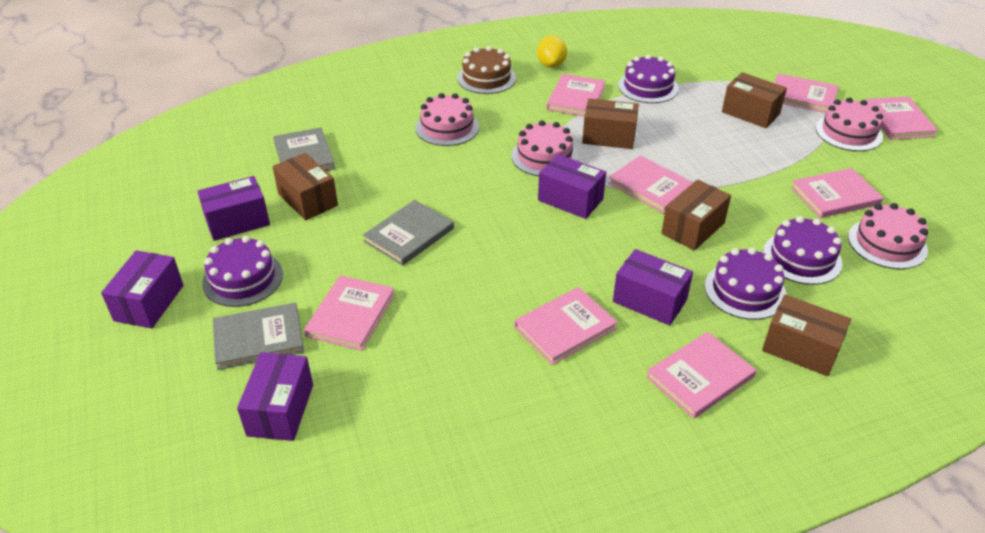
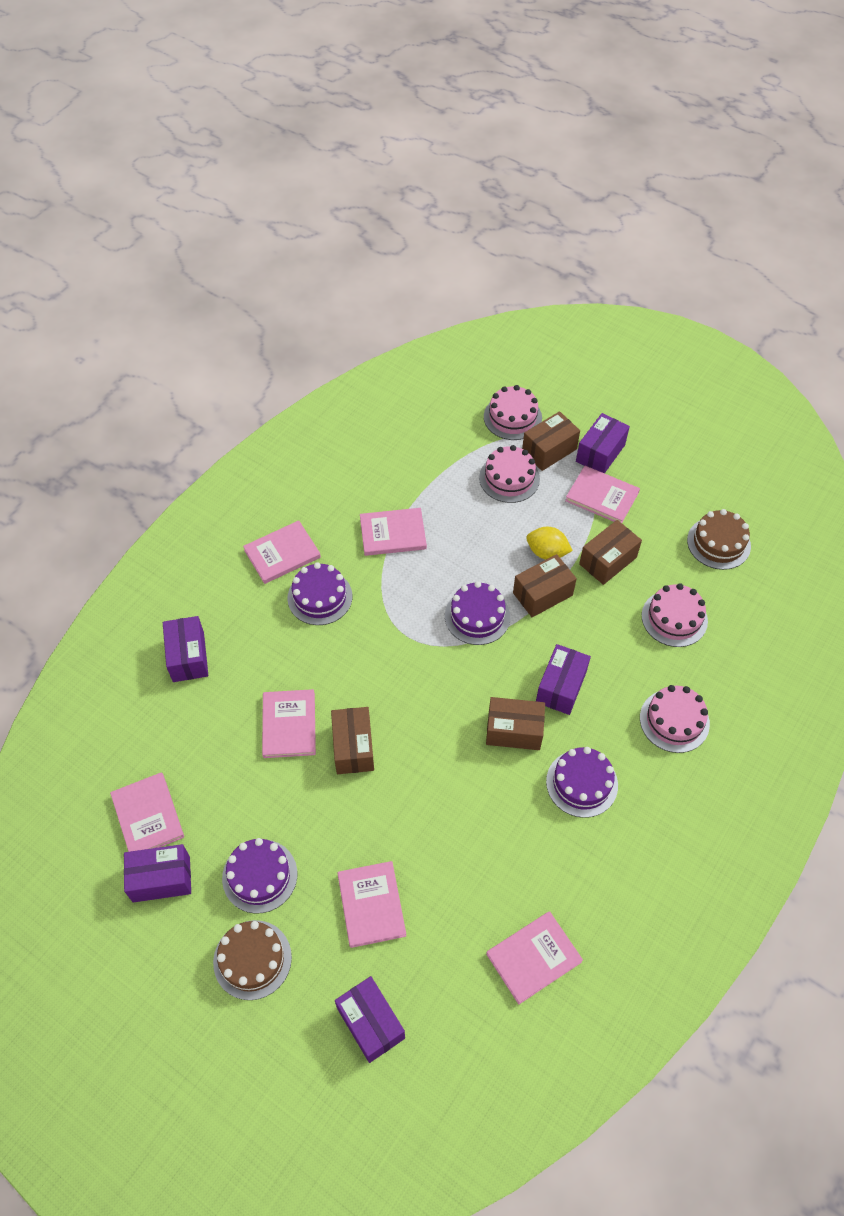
brown cake: [457,46,516,94] = 1 -> [213,920,292,1000] [687,509,751,570] = 2
grey book: [213,302,304,370] [273,127,335,171] [363,200,454,266] = 3 -> none = 0
pink book: [304,275,395,351] [514,287,618,365] [547,74,605,116] [608,156,694,213] [646,332,756,418] [774,73,839,113] [791,168,883,218] [865,97,938,140] = 8 -> [110,772,184,852] [243,520,321,584] [262,689,316,758] [337,861,406,948] [360,508,427,556] [486,911,583,1004] [565,466,640,523] = 7

